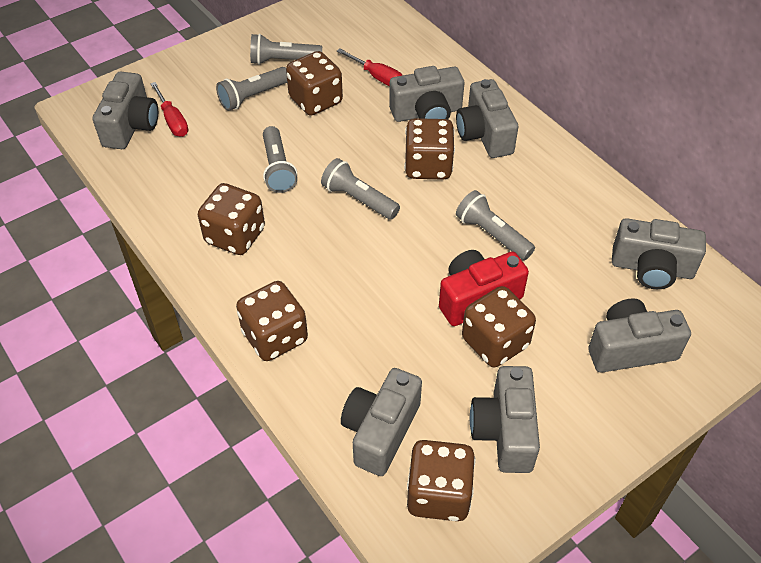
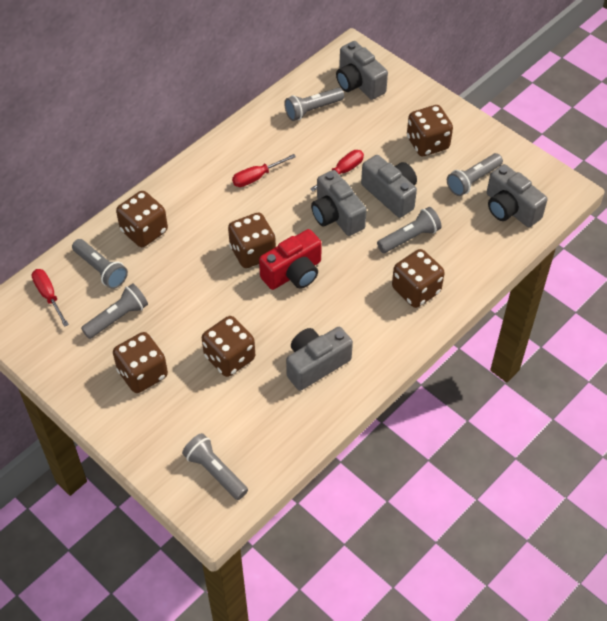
grey camera: [93,72,158,149] [341,368,422,476] [389,66,464,122] [456,79,518,158] [470,366,540,473] [588,298,691,372] [612,218,706,289] = 7 -> [286,327,353,391] [311,170,367,236] [336,41,388,100] [361,155,417,218] [487,164,547,227] = 5
grey flashlight: [216,67,287,111] [250,34,322,65] [263,126,297,193] [321,158,400,220] [456,190,535,260] = 5 -> [72,239,128,289] [81,283,148,339] [182,433,248,500] [284,87,344,121] [377,207,442,253] [447,153,503,196] = 6
red screwdriver: [150,82,188,137] [337,49,403,86] = 2 -> [32,269,69,327] [232,154,296,187] [310,150,364,191] = 3

